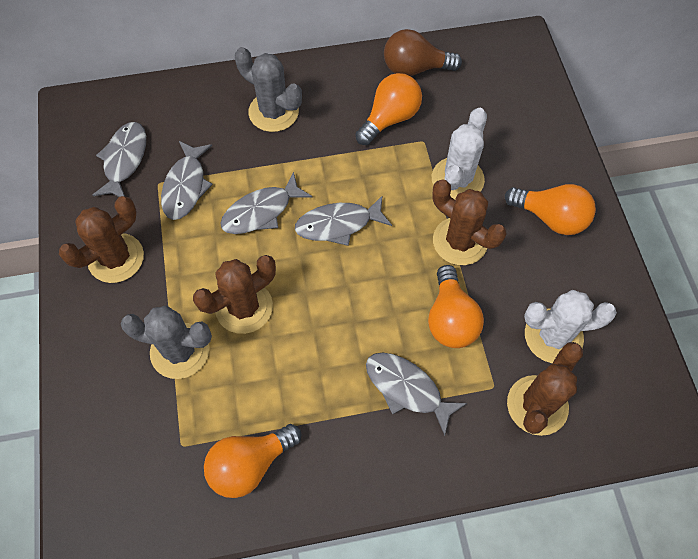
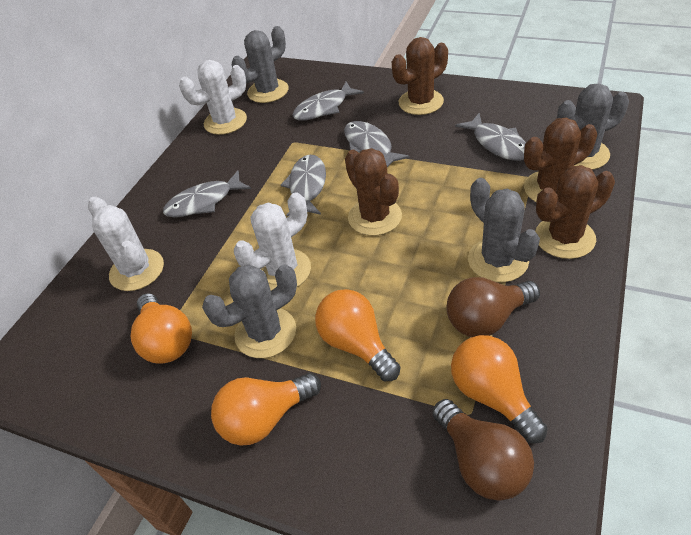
brown light bulb: [384,29,462,76] = 1 -> [433,399,534,500] [446,277,540,337] = 2
grey cactus: [121,305,212,379] [235,47,302,132] = 2 -> [202,264,297,358] [232,26,288,103] [468,178,540,282] [557,83,629,170] = 4
white cactus: [432,108,487,200] [524,290,617,363] = 2 -> [88,196,164,291] [179,60,247,135] [234,192,311,290] = 3

